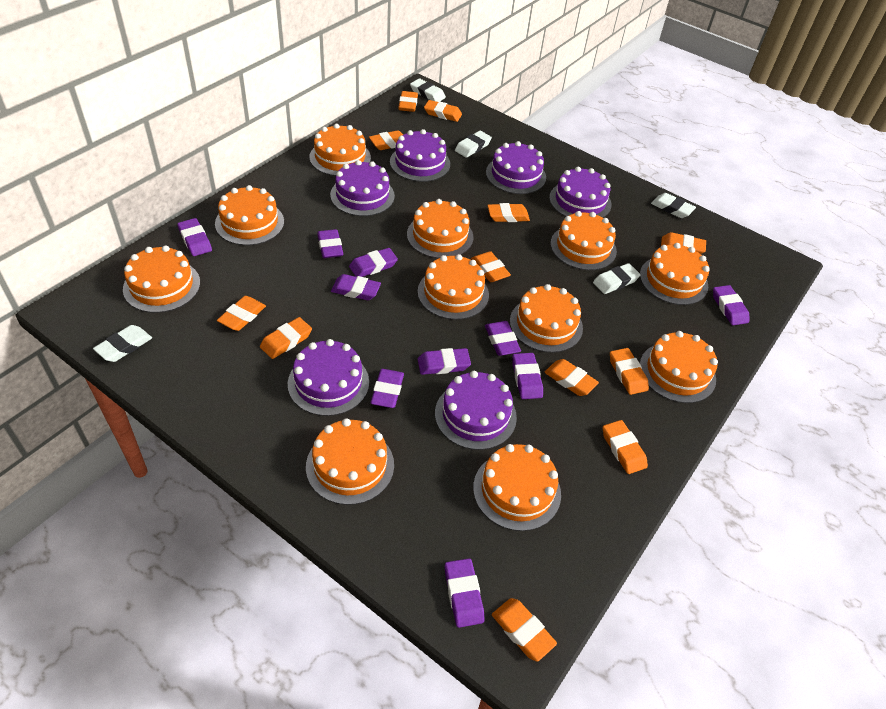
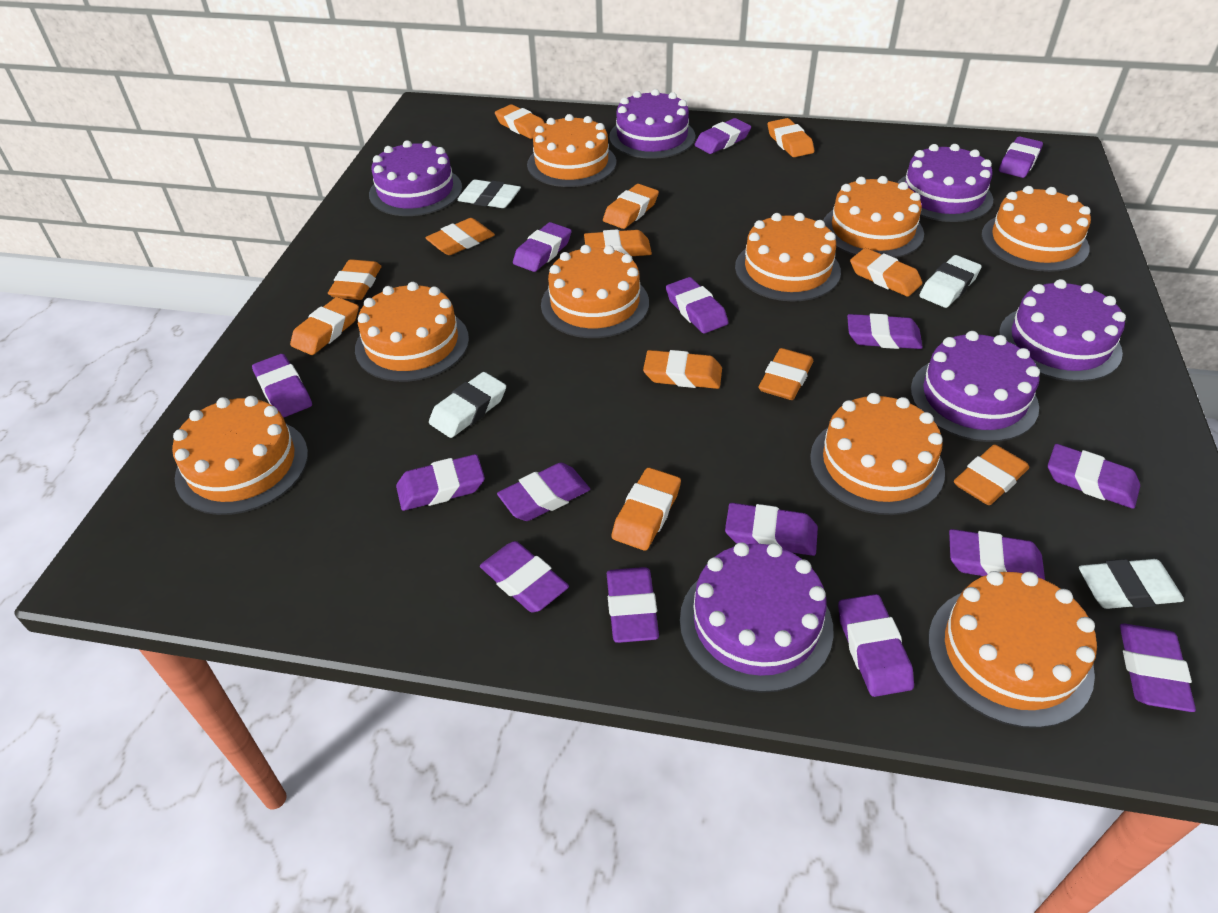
orange cake: [123,245,200,313] [215,185,284,245] [306,418,394,505] [310,124,371,176] [407,199,473,258] [418,254,489,320] [473,444,561,531] [510,284,583,353] [551,211,617,270] [640,243,710,305] [640,331,718,403] = 11 -> [172,396,308,515] [355,282,469,382] [527,114,616,187] [541,245,649,338] [735,213,841,301] [810,393,945,515] [823,176,924,258] [928,571,1097,728] [981,186,1091,272] = 9
purple eraser: [177,218,212,256] [317,229,343,258] [331,274,381,300] [349,248,398,277] [371,369,404,408] [418,348,471,375] [445,558,484,628] [485,321,521,356] [512,353,543,399] [713,285,749,325] = 10 -> [252,354,312,418] [396,454,485,511] [480,541,569,613] [497,463,590,521] [513,222,571,272] [607,567,659,643] [666,277,729,333] [694,118,751,154] [725,503,818,556] [838,594,914,697] [847,313,923,349] [949,529,1045,580] [999,136,1043,178] [1048,444,1140,509] [1120,624,1196,712] = 15
white eraser: [93,325,152,362] [410,78,446,102] [455,131,492,158] [593,263,640,294] [651,193,696,218] = 5 -> [429,372,506,438] [457,179,521,208] [919,255,982,308] [1079,559,1184,609] = 4

